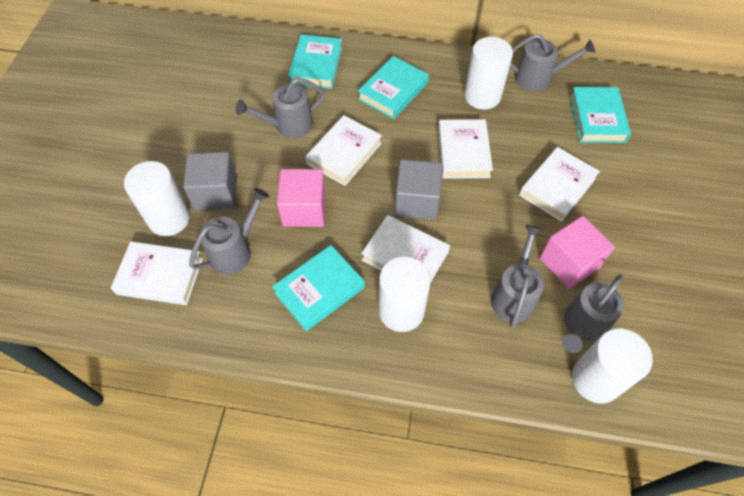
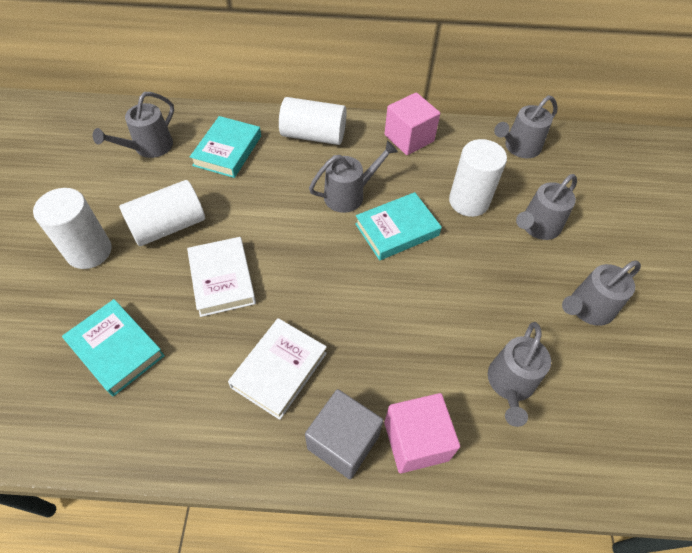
grey cube: [183,152,237,211] [395,159,442,220] = 2 -> [305,389,383,479] = 1
grey watering can: [189,188,270,275] [236,78,325,138] [491,225,544,328] [510,34,595,92] [562,275,624,353] = 5 -> [93,92,174,158] [309,141,398,213] [488,322,551,427] [494,95,558,158] [516,174,577,240] [562,261,641,326] = 6
turquoise book: [272,245,365,331] [288,35,343,89] [358,56,429,119] [570,87,631,143] = 4 -> [62,299,165,396] [190,116,261,178] [355,192,442,261] = 3
white book: [111,241,203,305] [305,115,382,186] [361,215,450,281] [438,119,493,179] [519,147,600,222] = 5 -> [187,237,256,317] [228,318,327,420] = 2

